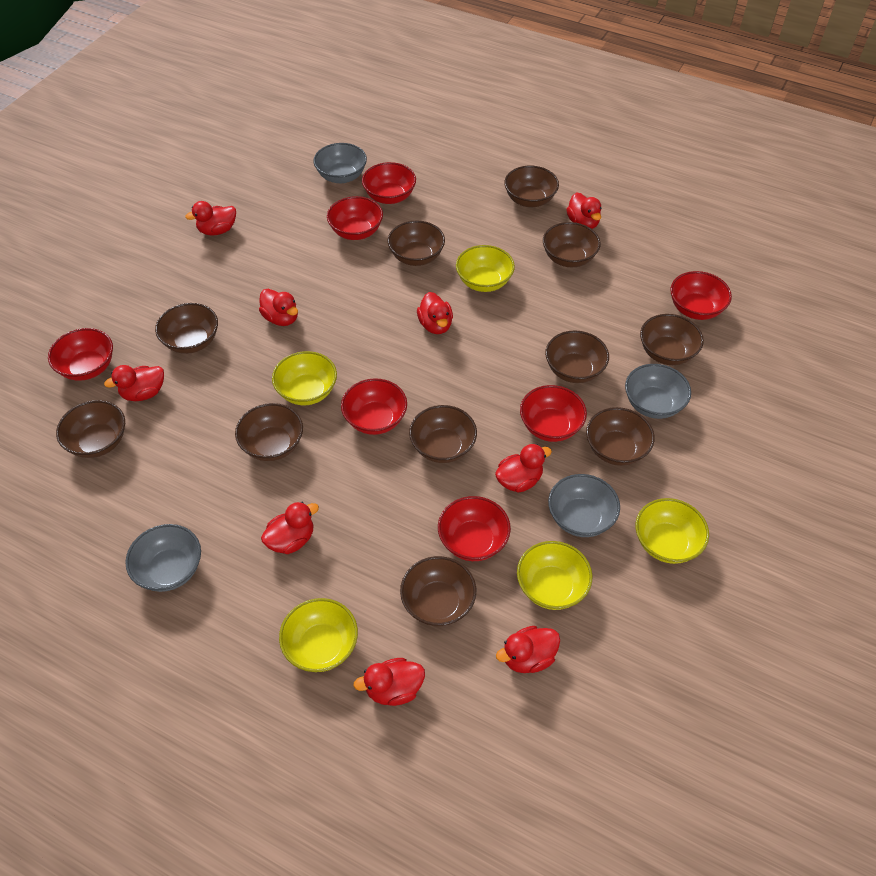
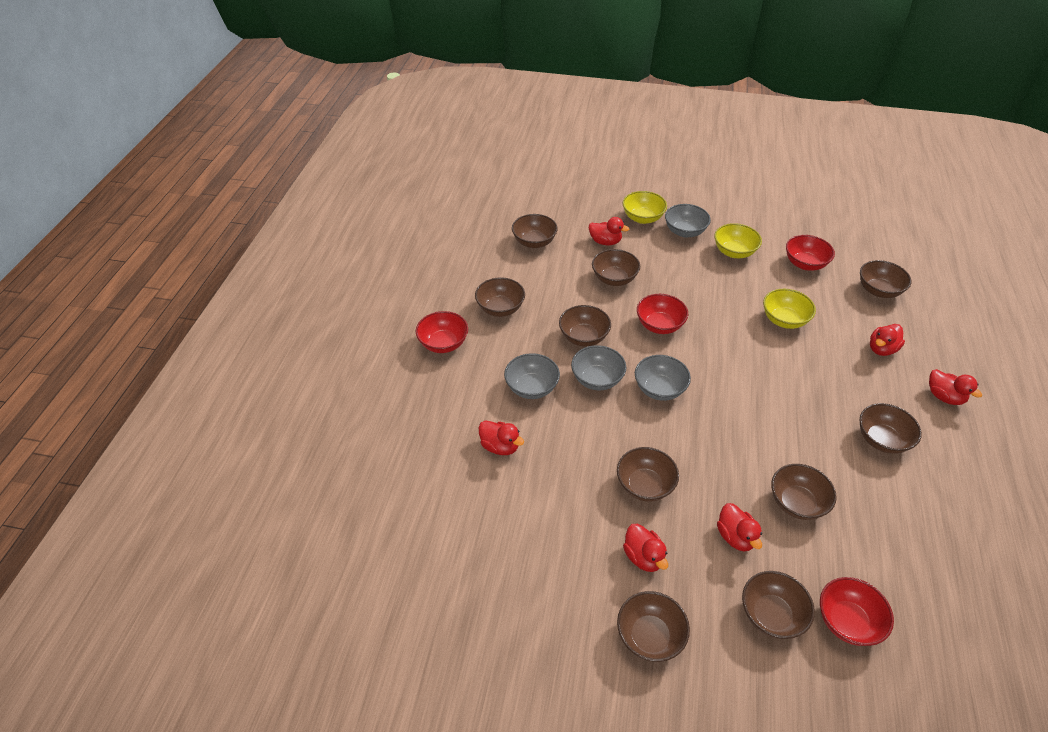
brown bowl: [56,400,125,458] [155,303,218,354] [235,403,303,461] [387,221,445,266] [400,556,476,627] [409,405,477,463] [504,165,559,207] [543,222,600,267] [545,330,609,383] [586,407,655,466] [640,314,704,365] = 11 -> [475,277,525,317] [512,214,558,248] [559,305,611,347] [592,249,640,286] [617,447,679,501] [617,591,690,662] [742,571,815,639] [771,464,837,520] [859,403,922,454] [860,260,911,298] = 10
red bowl: [48,328,113,381] [327,196,383,240] [341,378,407,435] [362,162,416,204] [438,496,511,561] [520,385,587,442] [670,271,732,320] = 7 -> [416,311,468,353] [637,294,688,334] [786,235,835,271] [820,577,894,646] = 4
red duck: [104,365,164,401] [185,201,236,235] [259,289,298,326] [261,502,319,554] [354,658,425,706] [417,292,453,334] [495,444,552,493] [496,626,560,673] [566,192,602,229] = 9 -> [479,420,524,455] [589,217,629,245] [623,524,668,572] [717,503,762,551] [870,324,905,356] [929,369,982,405] = 6
yellow bowl: [272,351,337,405] [279,598,358,672] [456,245,515,292] [517,541,592,610] [636,498,709,564] = 5 -> [623,191,667,224] [714,223,762,258] [763,289,816,329] = 3

